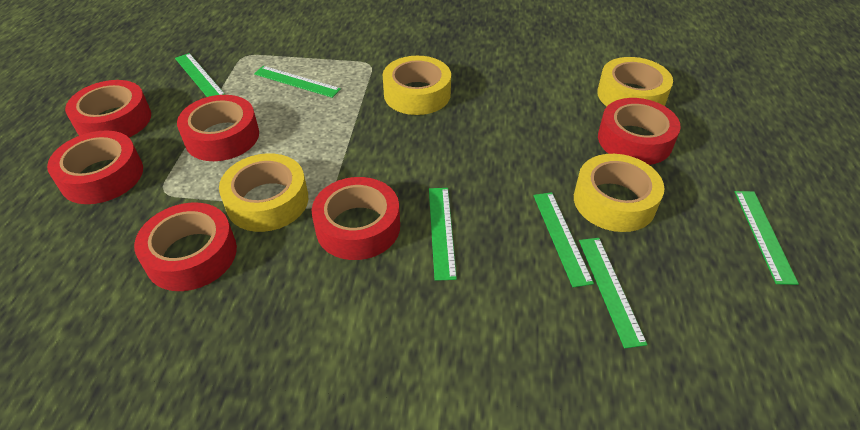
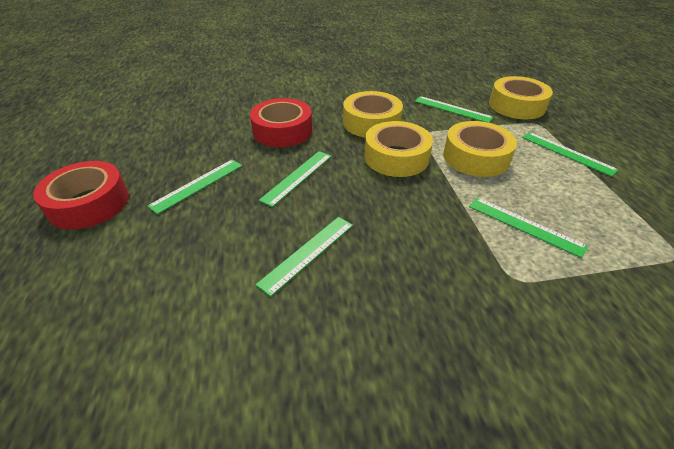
red tape: [47,130,143,204] [65,80,151,137] [134,203,237,291] [177,95,259,161] [312,177,400,260] [598,98,681,165] = 6 -> [33,161,129,230] [250,98,312,147] = 2

